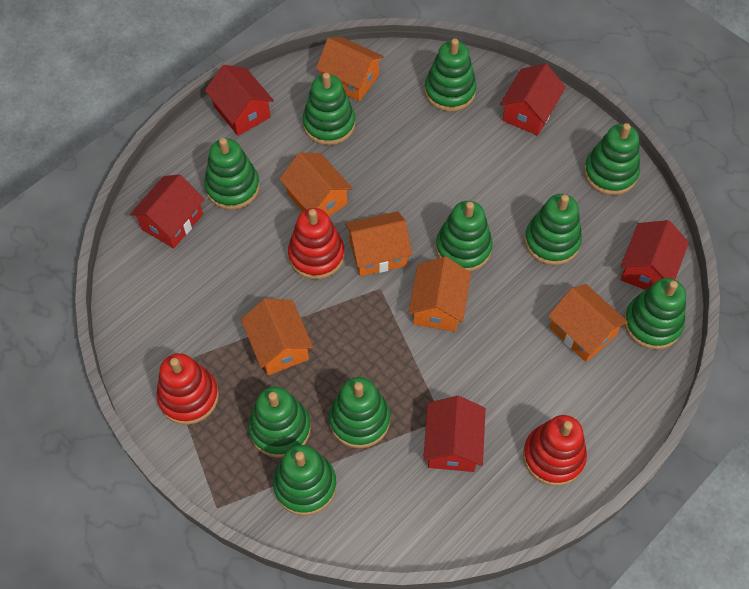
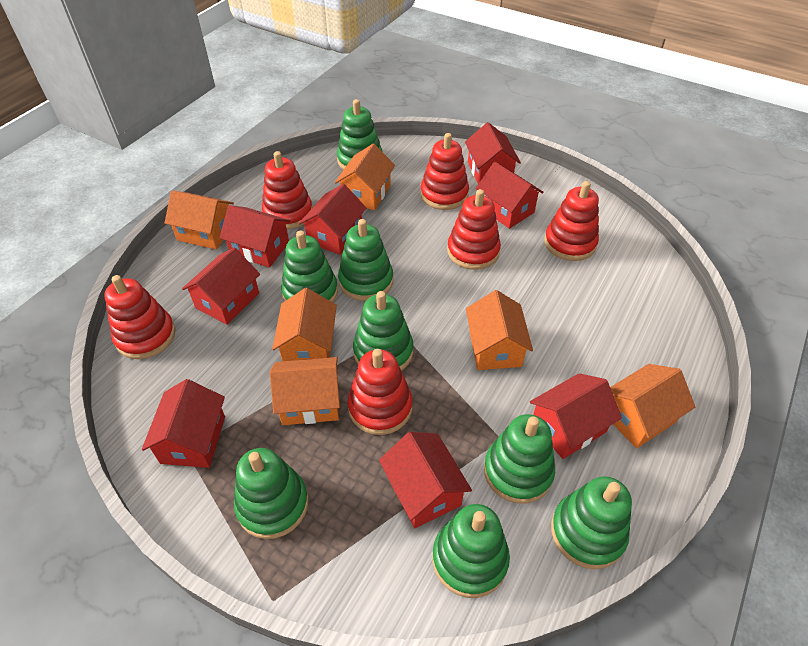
green stacking toy: [204,138,260,210] [249,387,311,458] [273,445,337,516] [303,73,355,145] [329,377,390,448] [424,39,477,112] [436,201,493,272] [524,194,582,265] [584,123,640,195] [624,278,686,350] = 10 -> [234,448,308,539] [281,231,338,302] [337,99,382,170] [338,219,393,301] [353,291,413,371] [432,504,510,598] [484,414,555,504] [551,476,632,569] = 8
red house: [130,174,205,248] [205,65,274,136] [423,396,486,472] [500,64,566,136] [620,220,689,290] = 5 -> [142,379,225,468] [182,247,260,325] [219,205,290,268] [299,184,366,255] [379,432,472,528] [465,122,521,184] [476,162,544,229] [530,373,622,459] = 8
red stacking toy: [156,353,219,425] [288,208,345,279] [523,415,587,486] = 3 -> [104,275,175,359] [262,151,313,229] [348,349,413,435] [420,133,469,210] [447,189,501,270] [544,181,599,261] = 6

